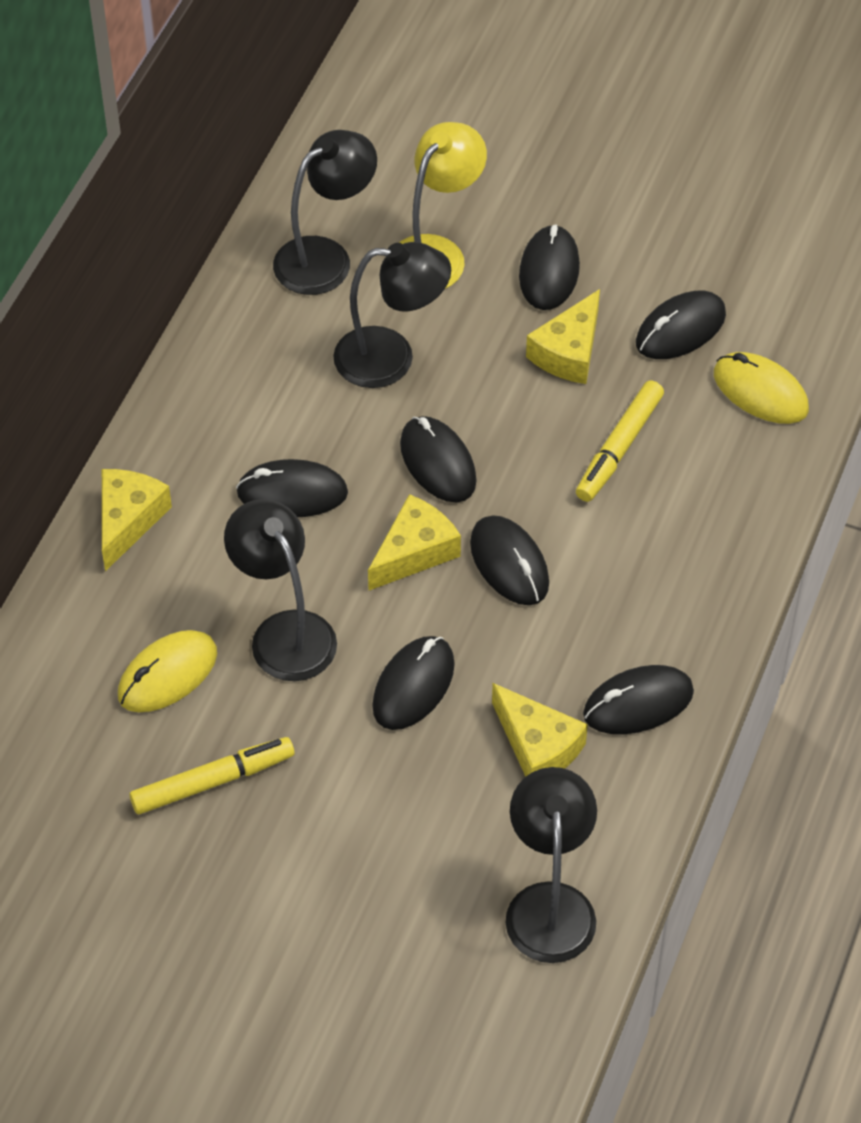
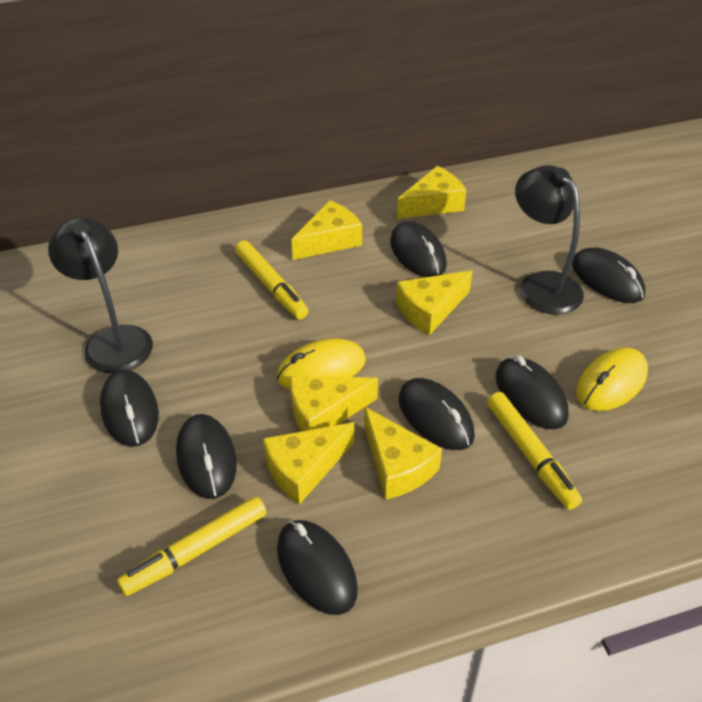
black lamp: [224,499,337,681] [273,130,377,295] [333,242,451,388] [505,767,597,963] = 4 -> [48,217,153,374] [515,165,584,315] = 2
yellow cheese: [102,469,172,571] [368,494,461,591] [492,683,588,777] [526,289,600,384] = 4 -> [263,422,354,505] [290,376,378,432] [291,200,362,260] [364,407,442,500] [396,270,472,335] [397,166,467,219] = 6
yellow lamp: [399,122,487,289] = 1 -> none = 0
yellow marker: [129,737,294,814] [576,381,664,502] = 2 -> [117,496,267,596] [235,240,308,319] [487,392,582,510] = 3

